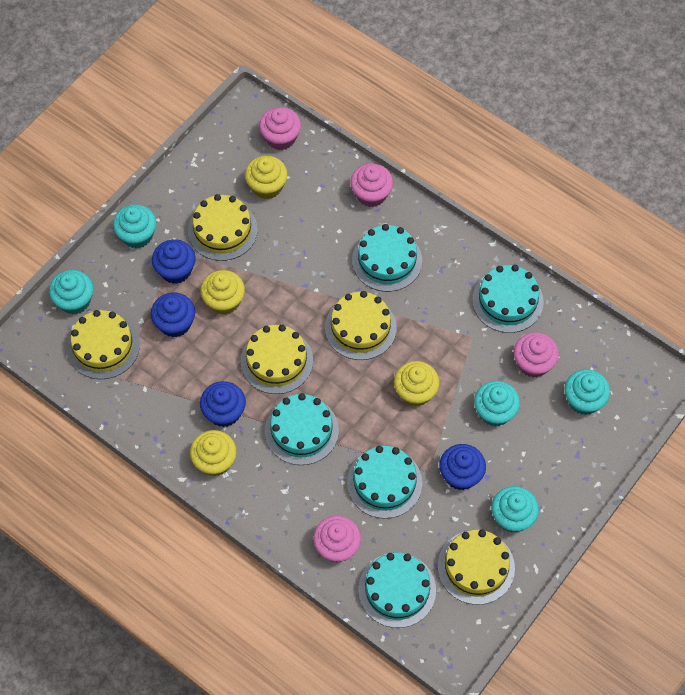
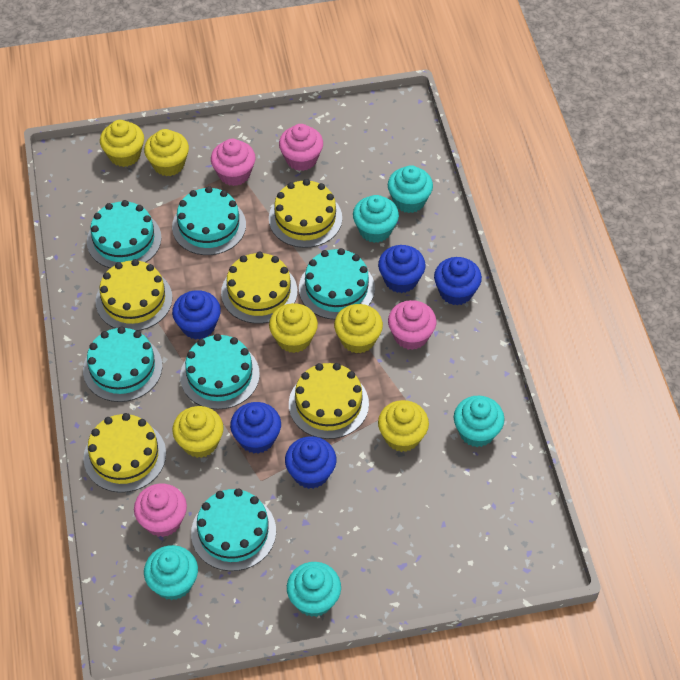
blue cupcake: [151,293,195,337] [152,239,196,284] [200,381,246,427] [439,444,486,490] = 4 -> [172,290,221,340] [230,402,281,454] [285,436,336,489] [378,245,426,293] [434,257,482,305] = 5
turquoise cake: [265,393,339,465] [347,446,422,519] [352,224,422,292] [358,552,436,628] [472,265,544,333] = 5 -> [83,326,162,402] [87,200,162,268] [172,186,246,255] [180,334,260,410] [191,488,276,571] [299,248,375,320] = 6
yellow cupcake: [190,430,237,476] [201,270,245,315] [245,156,288,199] [394,361,439,407] = 4 -> [100,120,144,167] [144,129,189,176] [172,406,224,458] [269,303,318,353] [334,304,383,354] [378,400,429,452] = 6

